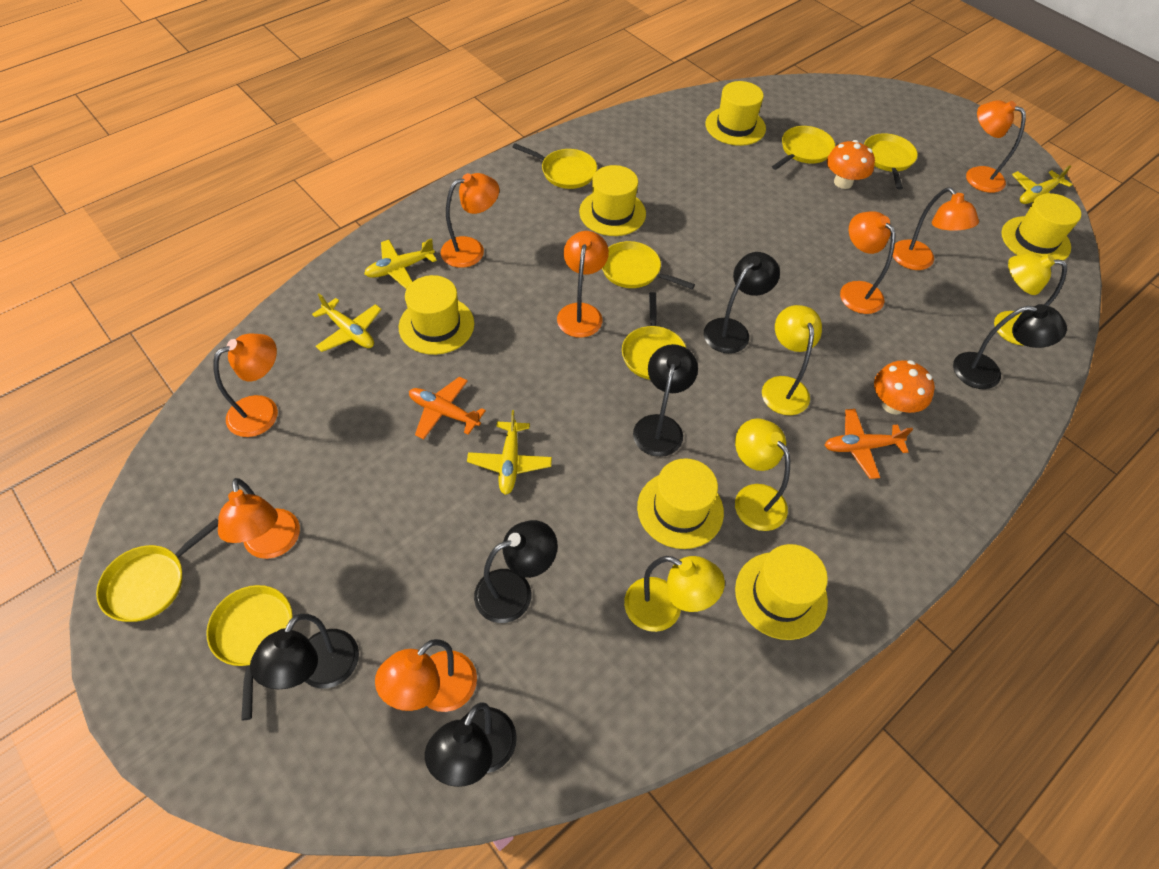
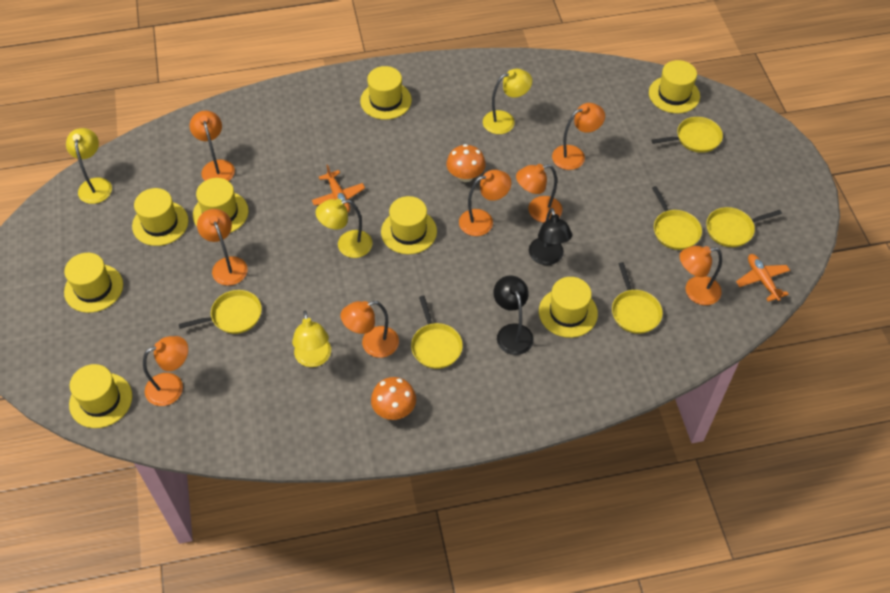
black lamp: [250,614,359,689] [425,702,517,787] [474,520,558,623] [633,344,698,457] [704,252,780,353] [953,304,1067,389] = 6 -> [493,275,534,355] [529,208,572,265] = 2
yellow hat: [399,275,474,355] [579,165,646,236] [637,458,724,549] [705,81,766,146] [735,544,828,640] [1001,193,1081,260] = 6 -> [64,253,123,313] [69,364,132,428] [132,188,188,246] [193,178,248,233] [360,66,412,120] [381,196,437,254] [539,277,598,338] [649,60,700,113] = 8
yellow pan: [96,519,218,622] [206,585,293,720] [512,143,597,189] [602,241,695,289] [622,292,686,380] [772,126,835,170] [864,133,918,190] = 7 -> [179,290,262,334] [411,296,463,369] [612,262,663,334] [651,117,723,153] [652,186,702,250] [706,207,782,247] = 6
yellow plane: [312,293,382,352] [364,238,437,289] [467,410,552,495] [1012,165,1073,204] = 4 -> none = 0

